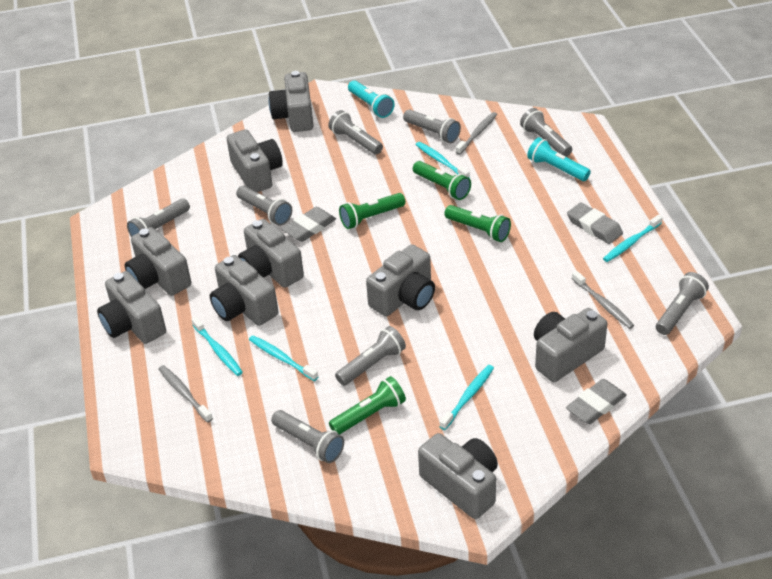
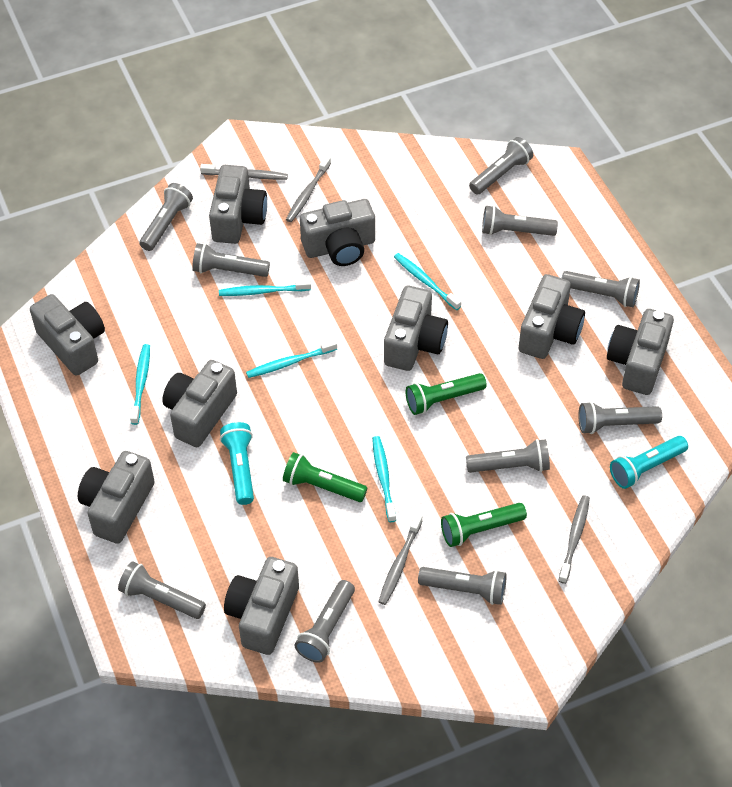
green flashlight: [329,376,406,435] [339,193,405,229] [413,161,471,200] [444,205,511,242] = 4 -> [283,452,367,502] [406,373,487,415] [441,503,527,547] = 3
grey eraser: [282,207,336,242] [566,379,627,424] [567,203,623,244] = 3 -> none = 0
grey flashlight: [127,198,190,237] [236,186,292,225] [271,410,344,463] [328,110,383,154] [335,326,406,386] [403,110,461,143] [520,108,572,157] [656,272,709,335] = 8 -> [118,561,206,619] [139,183,193,251] [192,243,270,277] [294,580,355,663] [418,567,507,605] [466,439,550,473] [469,137,533,195] [482,205,558,236] [562,271,640,307] [578,401,662,434] = 10
grey toothbrush: [158,365,213,423] [456,112,497,155] [572,271,635,329] = 3 -> [200,164,288,180] [286,156,331,222] [378,514,423,605] [558,495,590,584] = 4

